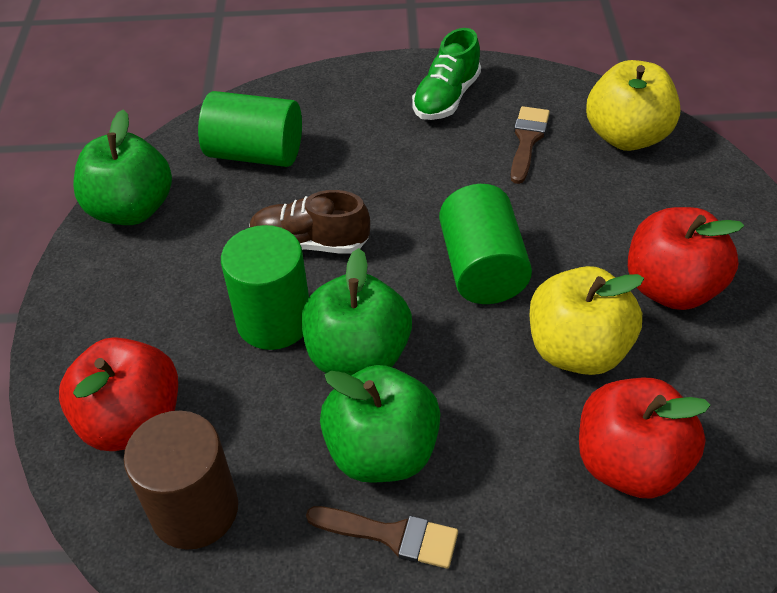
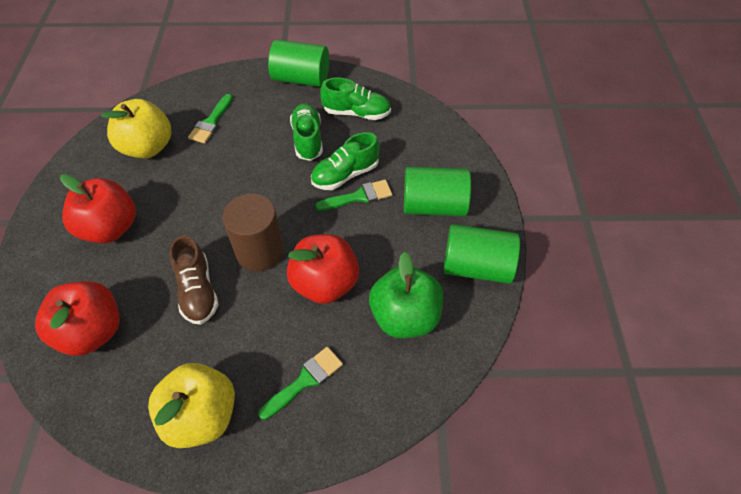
brown brush: [306,506,458,569] [511,106,550,184] = 2 -> none = 0
green apple: [73,110,172,225] [302,248,412,376] [320,365,441,483] = 3 -> [369,252,443,338] = 1
green brush: none = 0 -> [188,94,233,143] [258,347,343,420] [315,180,392,211] = 3
green shoe: [412,28,481,120] = 1 -> [290,103,323,161] [311,132,380,190] [320,78,391,120] = 3

